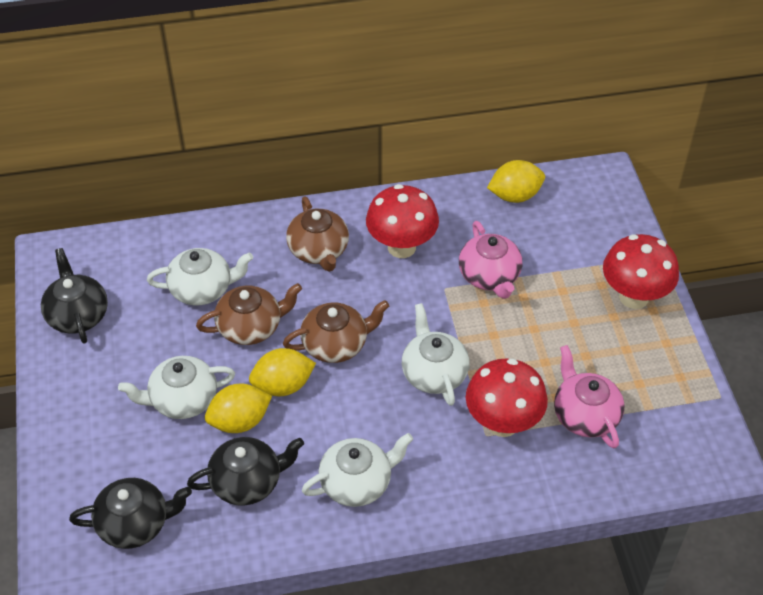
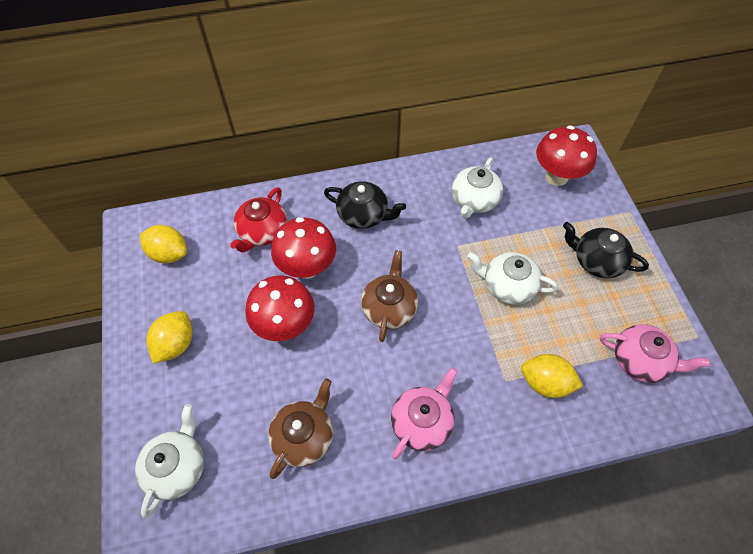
black teapot: [41,248,108,344] [69,478,192,549] [187,437,304,506] = 3 -> [324,181,406,229] [563,222,649,278] = 2
brown teapot: [196,283,302,345] [283,300,389,363] [286,197,349,272] = 3 -> [268,378,333,479] [361,250,418,342] = 2
red teapot: none = 0 -> [230,187,287,253] = 1
white teapot: [118,356,235,419] [147,248,253,305] [302,433,413,507] [402,303,469,406] = 4 -> [135,404,204,518] [452,157,503,219] [467,252,558,305] = 3

